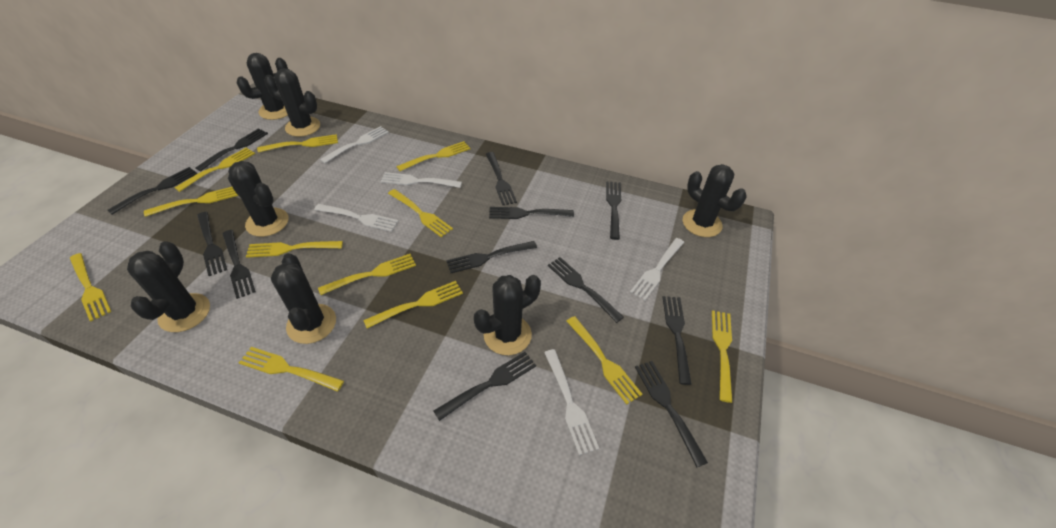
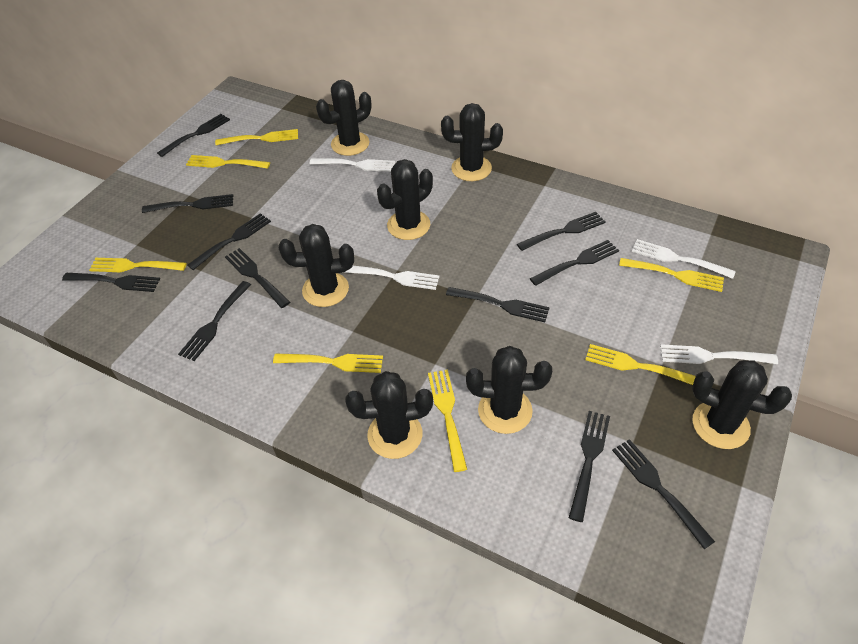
black fork: [107,167,198,215] [195,128,268,171] [197,212,227,276] [223,230,256,299] [433,352,536,421] [446,241,537,273] [486,152,517,205] [489,207,574,219] [548,257,624,323] [606,181,621,240] [635,361,708,467] [662,296,692,385] = 12 -> [62,273,160,292] [142,194,234,213] [157,114,230,157] [178,281,251,361] [188,213,271,270] [225,248,290,308] [446,287,550,322] [517,212,606,251] [530,240,619,286] [569,411,610,522] [612,439,715,549] = 11
white fork: [314,204,398,232] [320,126,389,164] [381,172,462,188] [544,349,599,455] [630,238,684,300] = 5 -> [309,158,396,172] [343,266,440,290] [632,239,736,279] [660,344,778,364] = 4
yellow fork: [70,253,111,322] [144,187,239,217] [174,147,255,192] [239,347,344,392] [246,241,343,258] [257,134,338,153] [318,254,416,295] [363,281,463,328] [388,189,453,237] [396,141,470,171] [567,316,642,405] [712,310,732,403] = 12 -> [89,258,187,272] [186,155,270,169] [215,129,298,145] [273,354,383,373] [428,370,467,472] [585,344,696,385] [619,258,724,292] = 7

